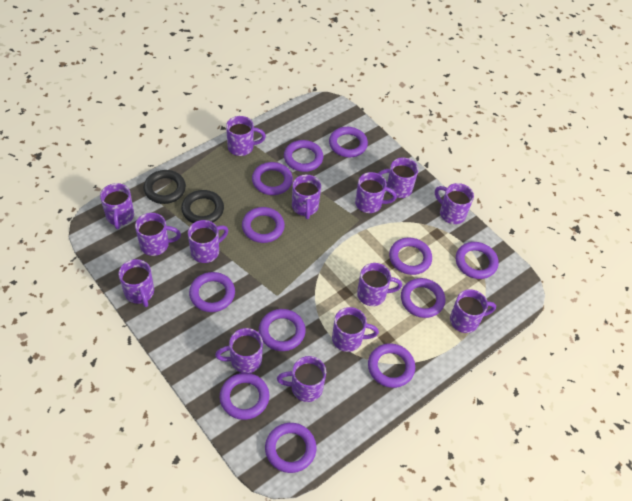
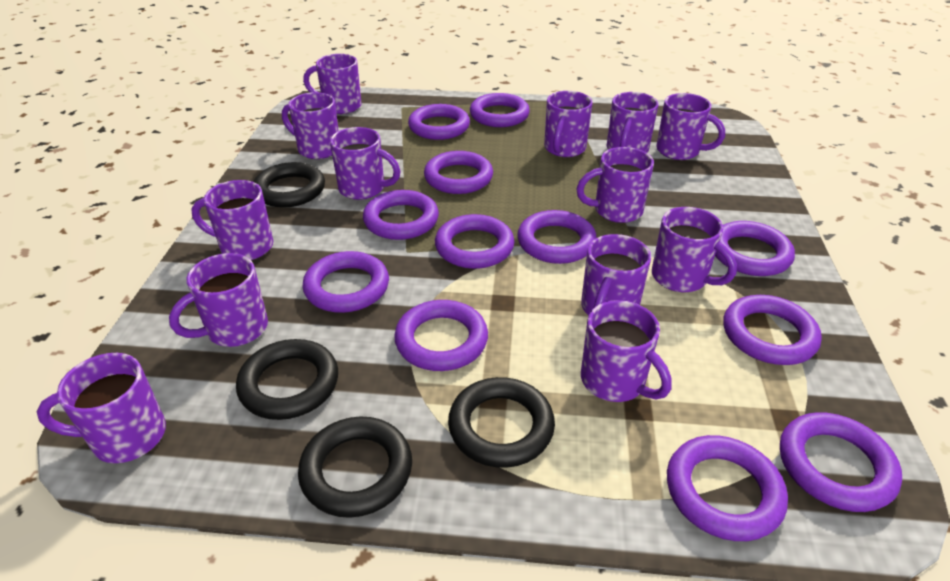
black ring: [144,170,186,204] [181,190,224,223] = 2 -> [236,339,338,420] [253,162,325,208] [298,416,412,518] [448,377,555,468] = 4
purple mug: [100,183,134,229] [119,259,154,307] [135,213,181,256] [188,220,228,263] [215,328,263,373] [226,116,266,156] [277,356,326,402] [292,175,321,219] [332,307,379,352] [355,172,397,213] [357,263,402,306] [378,158,418,198] [435,183,474,224] [450,289,496,333] = 14 -> [37,353,166,463] [169,253,268,347] [191,180,273,260] [282,92,339,159] [303,54,362,114] [330,127,401,200] [544,91,593,157] [576,147,654,223] [581,234,651,316] [581,300,672,402] [607,92,659,153] [652,207,737,292] [656,93,725,160] = 13

